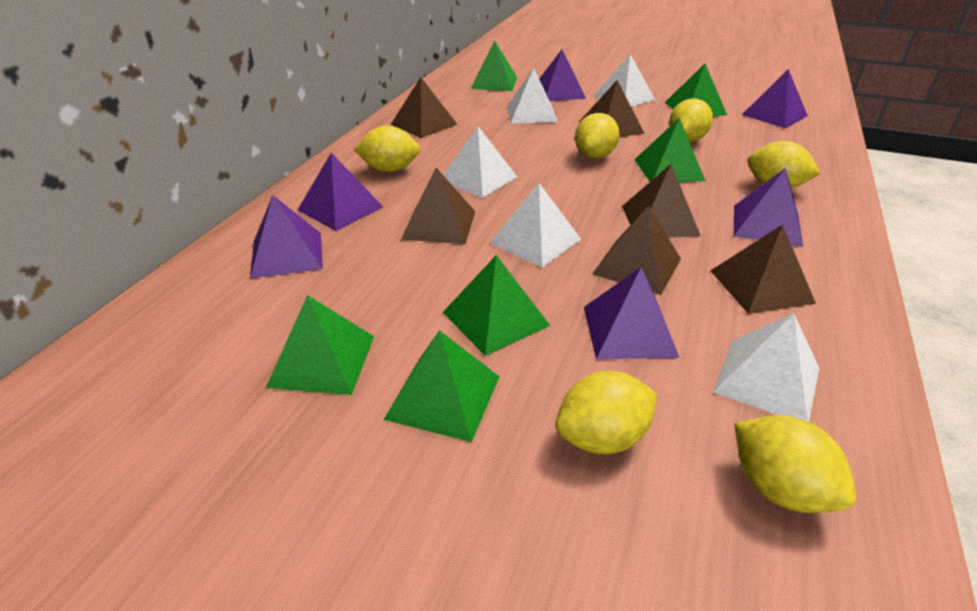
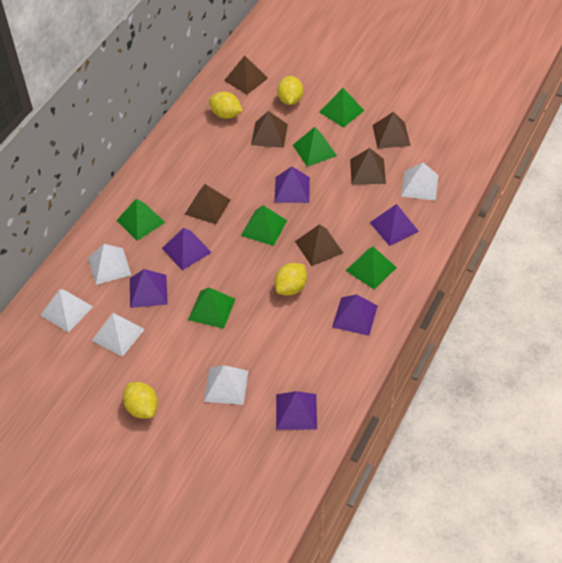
yellow lemon: [354,126,420,172] [555,371,657,454] [575,113,620,159] [669,99,713,142] [734,415,856,513] [748,141,821,189] = 6 -> [123,382,158,419] [209,92,243,119] [275,263,307,296] [277,76,303,105] = 4

